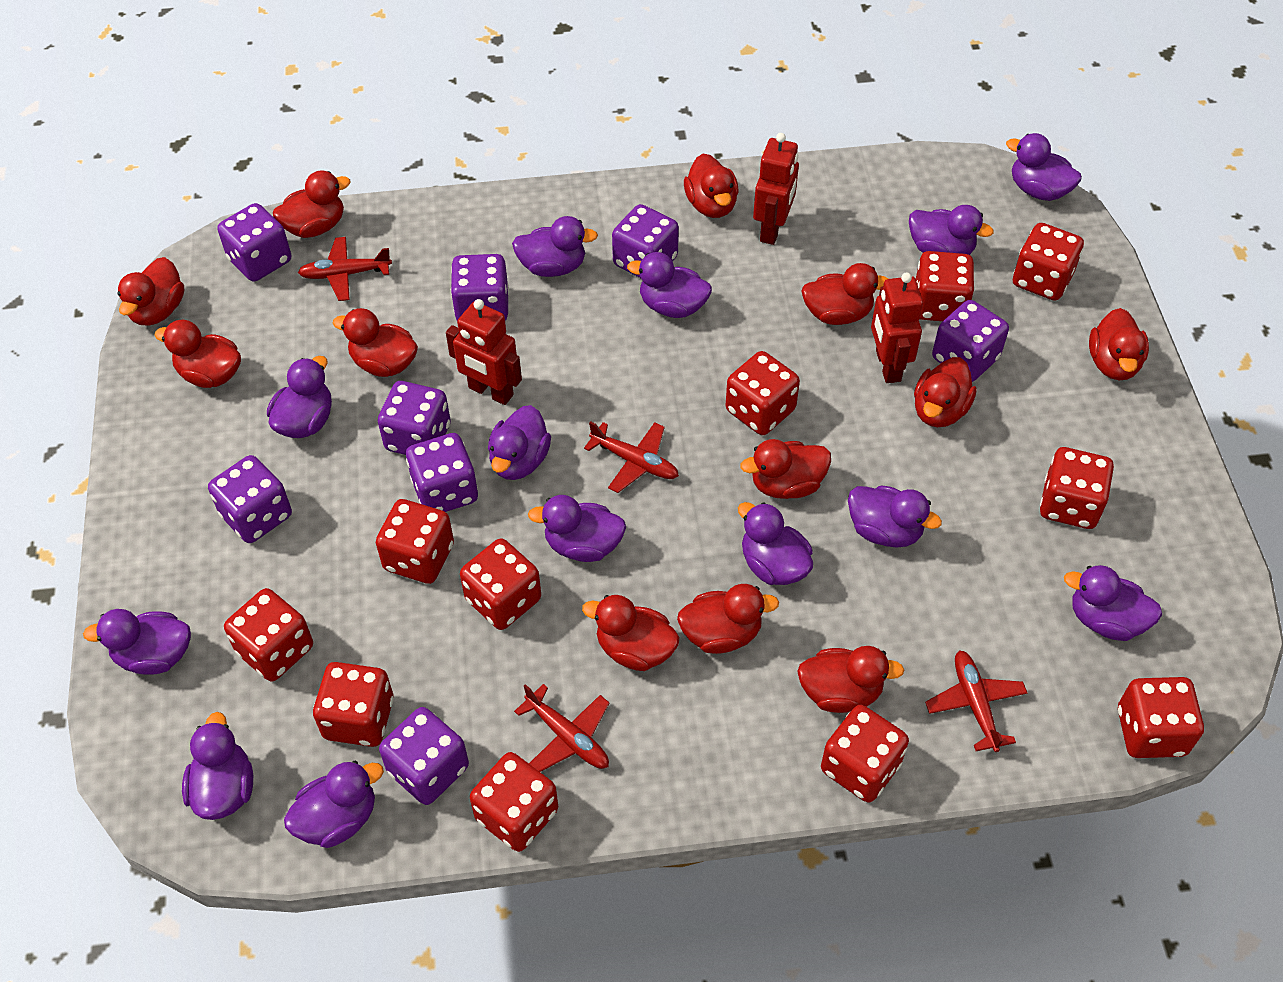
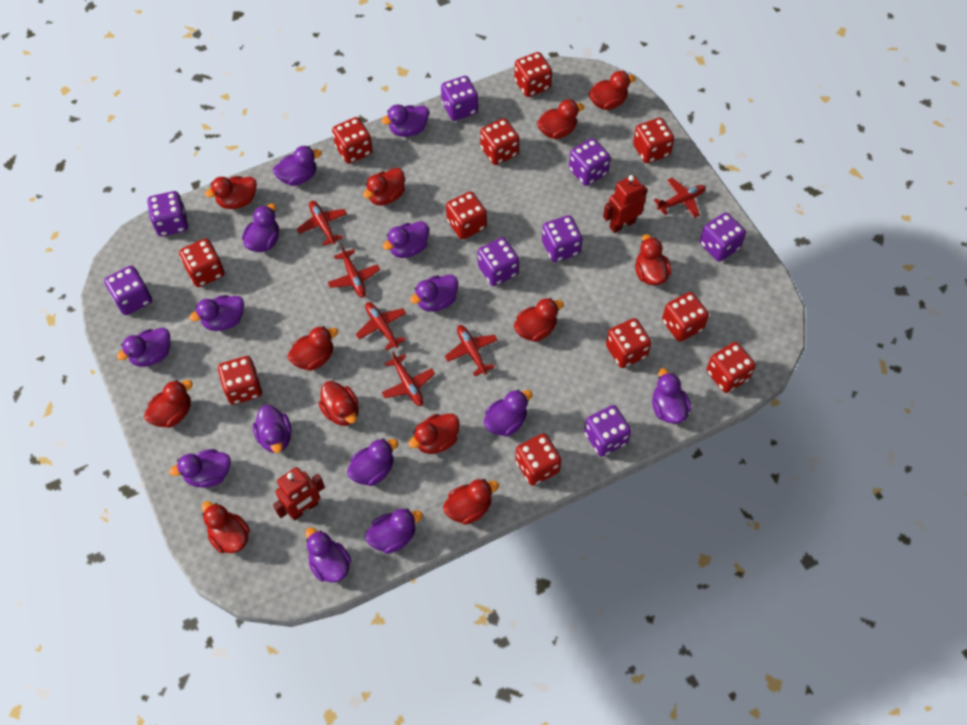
purple duck: [83,609,191,675] [182,712,253,820] [267,356,332,438] [284,761,384,848] [488,405,551,480] [512,216,598,277] [528,495,626,562] [627,252,712,318] [738,502,813,585] [848,486,942,548] [909,205,994,255] [1006,133,1082,201] [1064,565,1162,641] = 13 -> [117,328,170,367] [169,449,230,488] [189,295,244,331] [242,204,279,252] [253,405,292,453] [273,146,322,186] [305,527,352,583] [347,439,399,486] [365,509,423,554] [381,104,429,137] [383,221,429,258] [410,275,458,312] [484,390,533,437] [652,368,691,424] = 14
red plane: [298,237,392,301] [514,684,609,772] [584,421,679,493] [925,650,1027,752] = 4 -> [297,201,347,246] [328,245,380,298] [356,302,406,350] [382,351,435,406] [445,325,498,376] [654,178,706,218] = 6
red robot: [446,299,522,405] [753,133,799,245] [871,273,923,383] = 3 -> [273,467,325,521] [603,175,648,233] = 2

